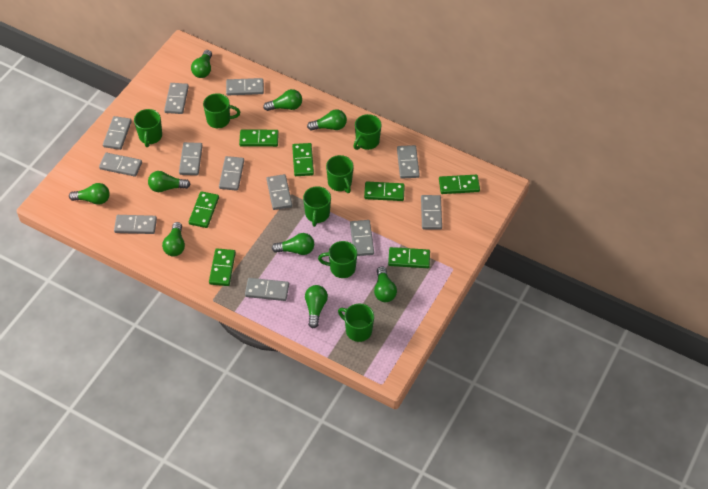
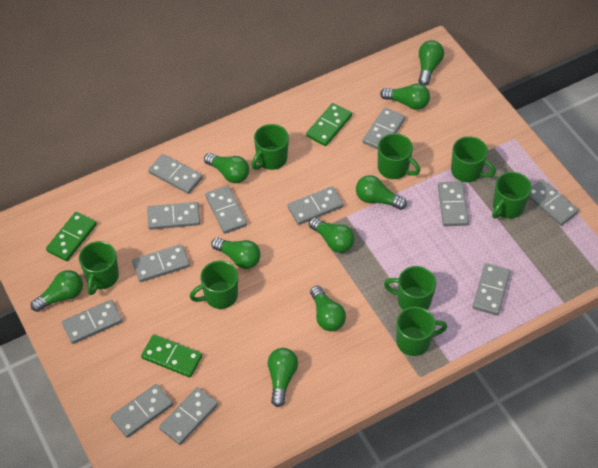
green domino: [189,191,219,228] [209,248,236,286] [239,129,279,147] [292,143,314,176] [364,182,405,201] [388,247,430,268] [439,175,480,194] = 7 -> [46,212,97,261] [141,334,202,378] [306,103,352,146] = 3
green mug: [134,109,162,147] [203,93,240,128] [303,186,331,227] [318,241,357,278] [326,155,354,193] [338,304,374,342] [354,114,382,150] = 7 -> [79,241,119,295] [190,260,238,309] [252,124,289,170] [378,133,420,179] [384,266,436,310] [396,307,447,356] [451,136,496,182] [492,172,532,219] = 8

